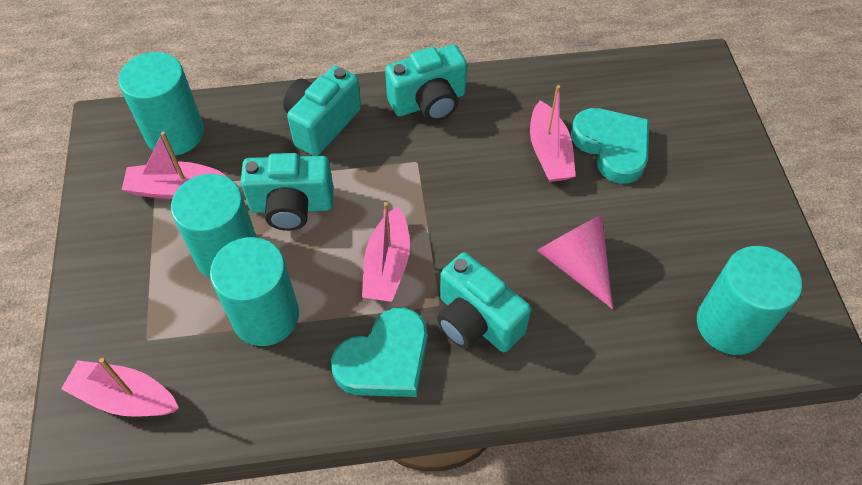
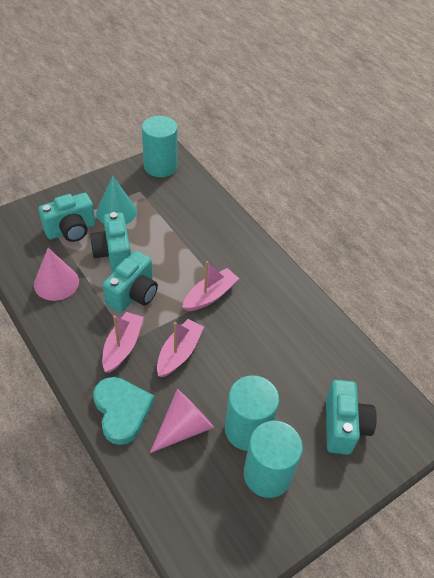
pink boat: [61,358,179,417] [122,132,228,199] [362,202,410,302] [530,85,576,182] = 4 -> [102,312,144,373] [157,319,204,377] [182,261,239,311] = 3
pink cone: [537,214,613,309] = 1 -> [34,248,79,301] [150,389,214,453] = 2
turquoise cone: none = 0 -> [96,176,137,224] = 1
turquoise cylinder: [118,52,204,156] [171,174,257,278] [210,237,299,346] [697,246,802,355] = 4 -> [142,116,178,177] [225,375,279,451] [244,421,303,498] = 3
turquoise heart: [331,308,427,397] [571,108,649,184] = 2 -> [93,377,154,445] = 1

